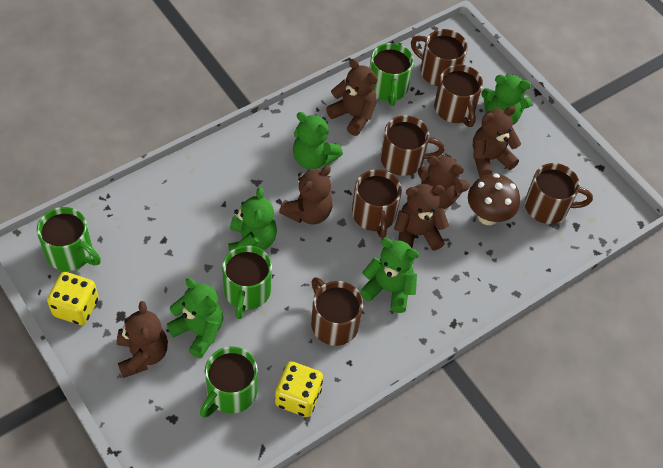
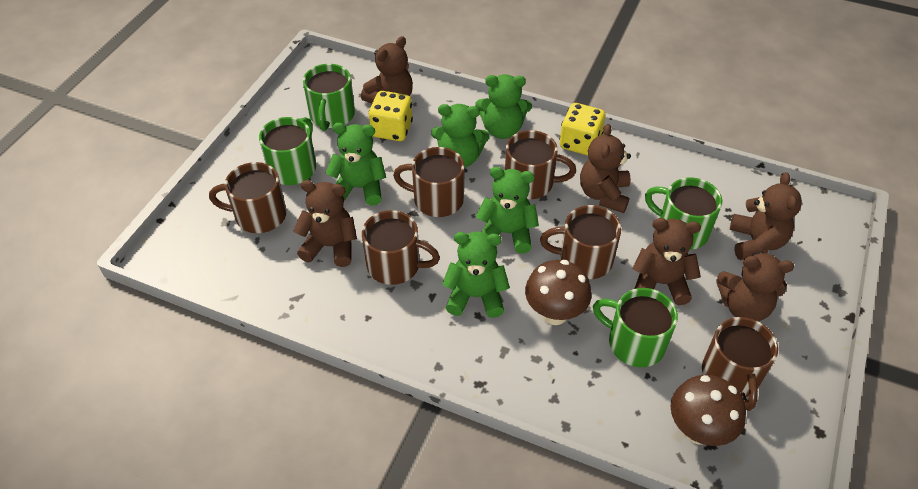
brown mushroom: [468,173,520,225] = 1 -> [525,260,592,325] [671,375,746,446] = 2

